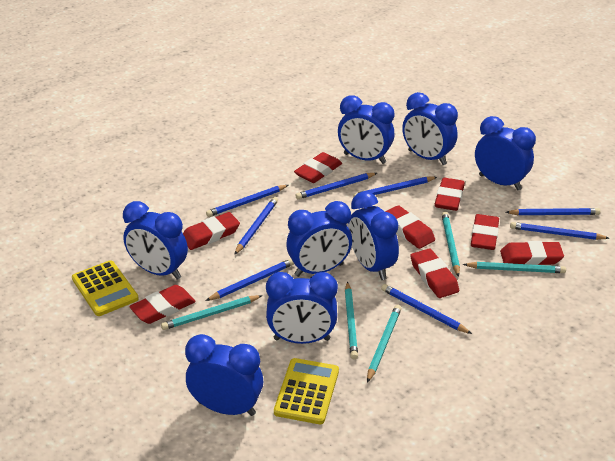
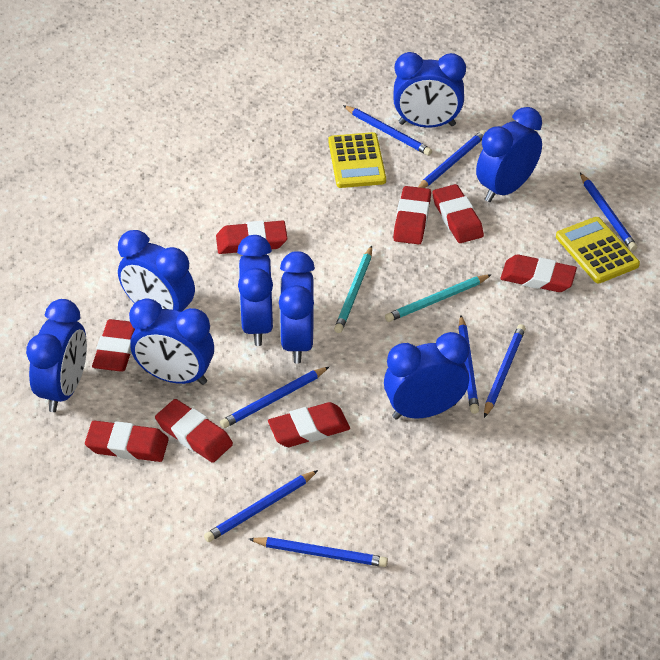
turquoise pencil: [161,295,263,330] [345,281,358,359] [367,305,401,383] [442,211,460,277] [463,262,566,273] = 5 -> [334,246,372,333] [385,274,492,322] = 2

